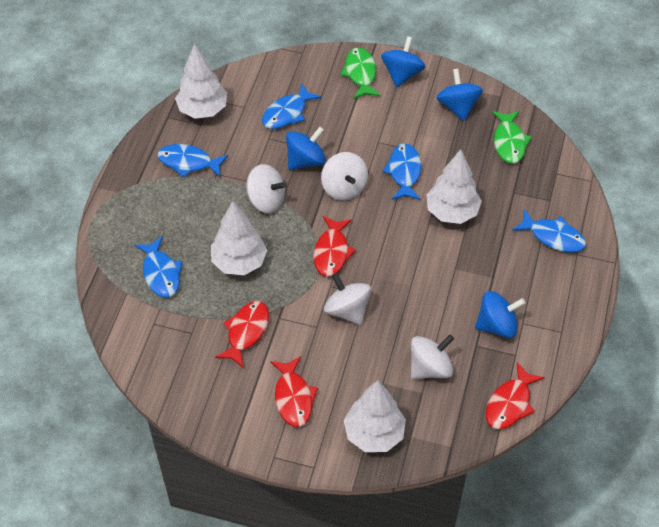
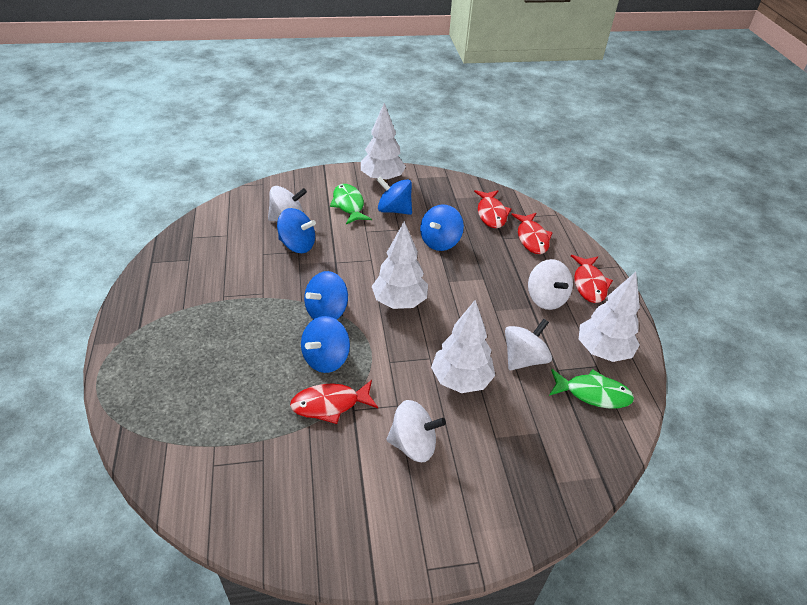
blue fish: [134,236,183,298] [158,144,228,177] [262,84,322,129] [382,143,421,200] [512,209,586,253] = 5 -> none = 0
blue spinning top: [286,127,326,170] [381,36,425,87] [436,69,483,121] [475,291,526,338] = 4 -> [277,208,316,253] [301,316,350,373] [304,271,348,320] [377,177,412,215] [420,205,464,251] = 5

